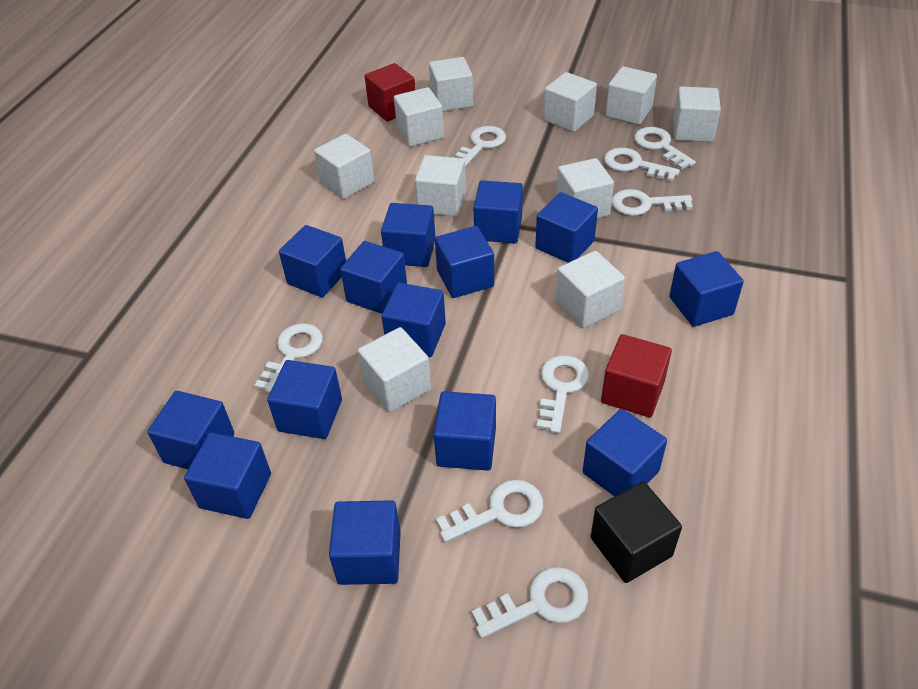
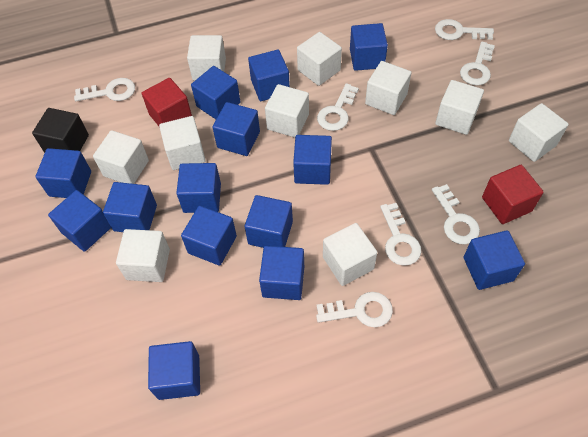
white key: [254,323,323,394] [436,480,543,543] [452,126,506,167] [472,567,588,639] [536,355,589,434] [604,148,680,182] [612,189,693,216] [634,127,696,170] = 8 -> [74,78,135,101] [316,292,393,327] [317,83,359,131] [380,203,421,266] [432,184,480,244] [435,19,494,40] [460,42,495,85] = 7

